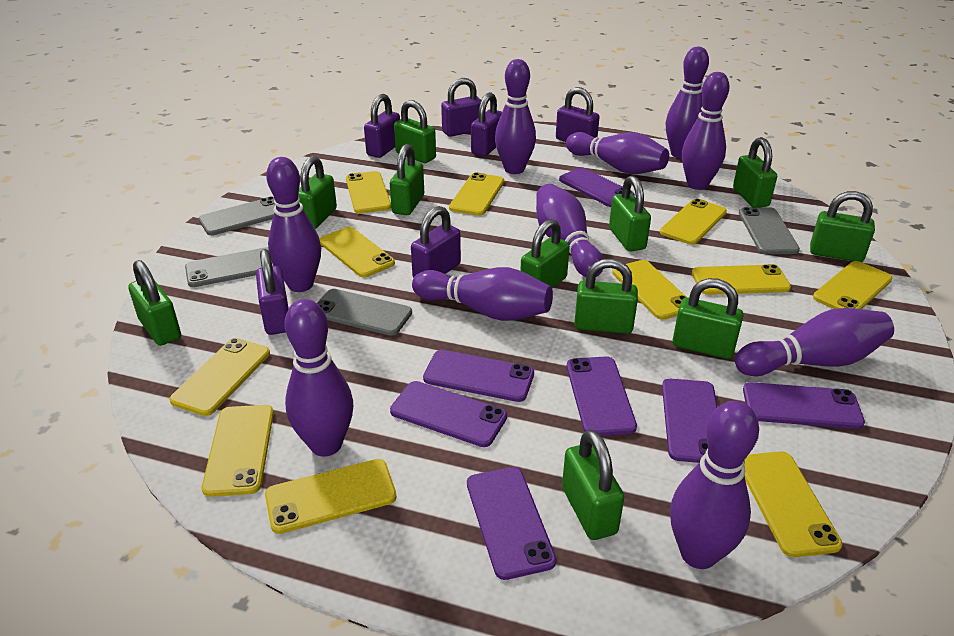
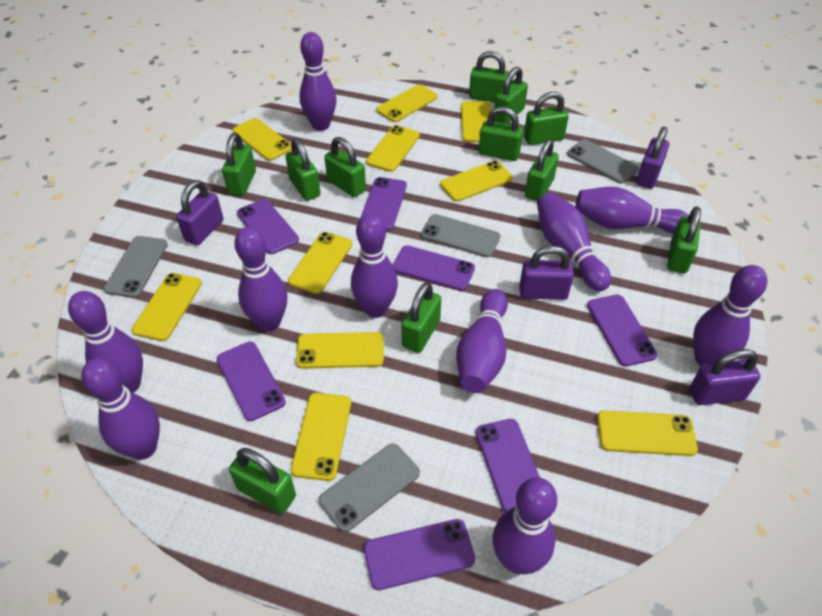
purple padlock: [256,249,289,335] [364,94,400,158] [411,206,461,278] [441,78,481,137] [471,92,502,156] [556,87,600,142] = 6 -> [176,180,223,245] [519,245,574,300] [636,127,669,189] [690,349,761,405] = 4
yellow phone: [169,338,270,416] [202,405,274,497] [265,459,397,534] [319,227,395,278] [346,171,391,214] [449,172,504,216] [612,260,687,320] [660,198,727,245] [692,264,791,295] [744,451,843,557] [813,261,892,309] = 11 -> [132,273,202,341] [232,118,292,161] [288,232,352,294] [291,393,351,481] [296,332,384,369] [366,125,420,172] [376,84,438,122] [440,160,513,202] [461,101,491,142] [597,410,698,456] = 10

